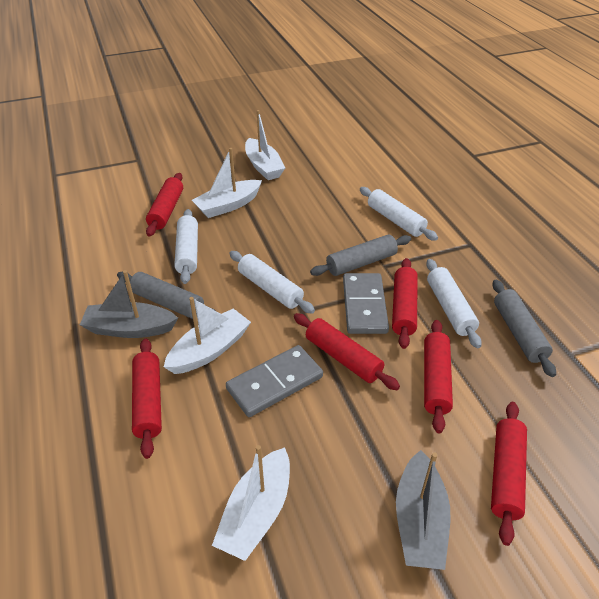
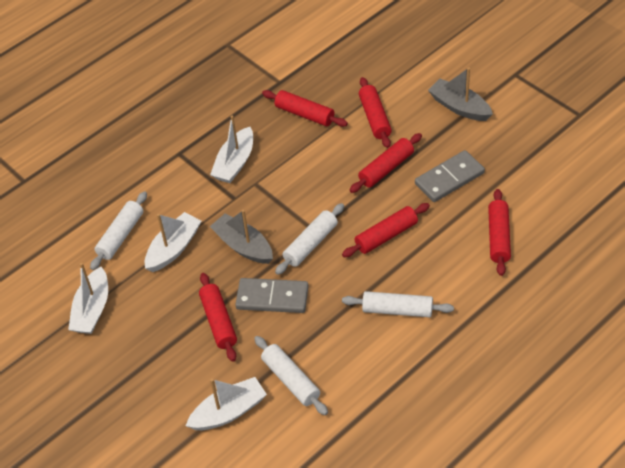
grey rolling pin: [117,272,214,319] [310,235,411,276] [492,280,556,377] = 3 -> none = 0

